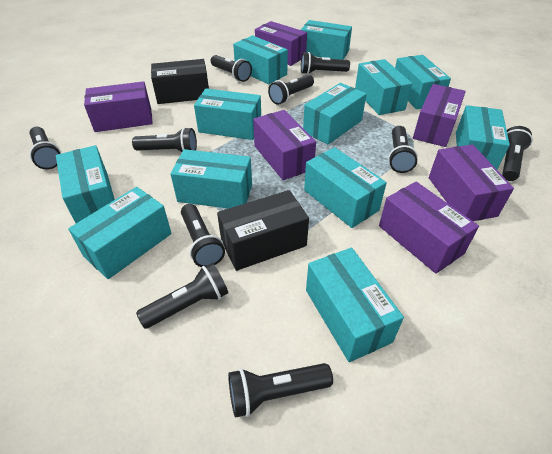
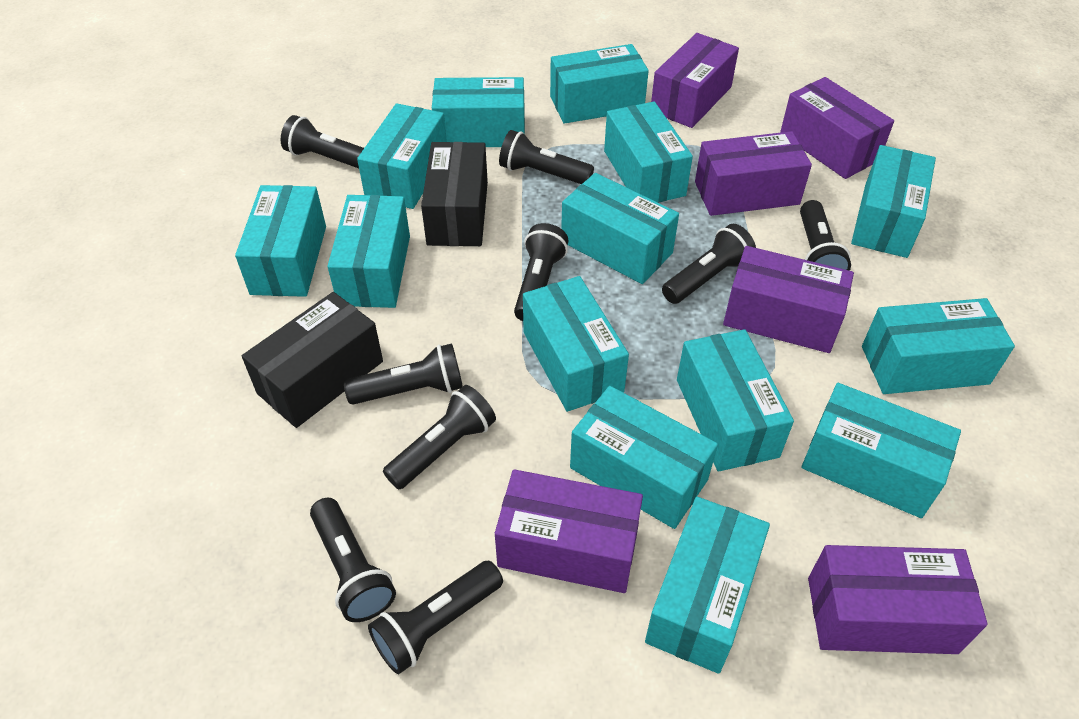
black flashlight: [29,127,61,169] [132,127,197,152] [136,263,228,329] [181,204,225,267] [211,55,252,82] [228,363,333,418] [268,75,314,105] [301,52,350,75] [388,126,418,173] [502,126,533,181] = 10 -> [281,115,364,168] [310,498,396,622] [344,343,463,405] [368,561,503,674] [383,385,496,489] [499,130,594,184] [514,223,568,321] [662,224,756,304] [800,200,851,271] = 9
turquoise box: [56,145,115,223] [68,187,172,279] [170,149,252,209] [194,89,261,140] [233,36,288,84] [301,20,352,60] [303,83,367,145] [304,147,387,228] [306,248,404,362] [355,59,412,115] [395,55,451,109] [456,105,510,170] = 12 -> [235,185,326,297] [327,195,410,308] [357,103,447,209] [432,77,525,147] [523,276,629,412] [550,44,649,124] [561,173,679,284] [570,386,718,529] [604,101,693,202] [645,497,770,674] [677,329,794,471] [801,383,961,518] [851,145,936,258] [862,298,1015,394] = 14

